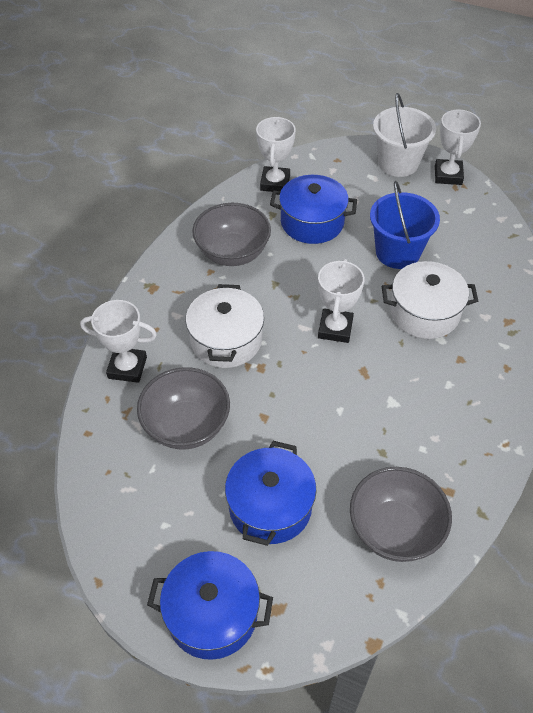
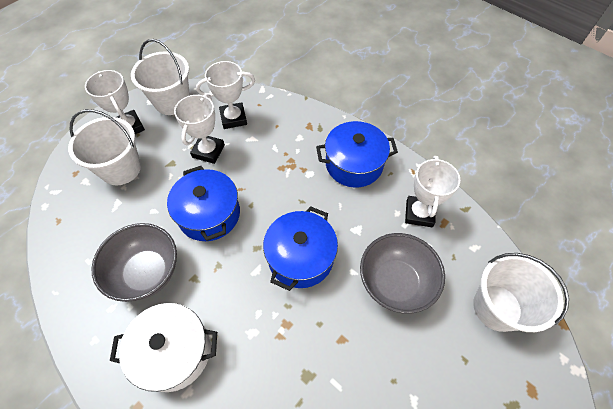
blue bucket: [370,181,440,269] = 1 -> none = 0
grey bowl: [137,367,230,449] [192,203,271,266] [350,467,452,562] = 3 -> [92,223,177,302] [360,233,445,313] = 2
white bucket: [373,93,436,177] = 1 -> [68,109,141,185] [131,39,190,115] [473,253,569,332] = 3
white pot: [186,284,264,368] [382,261,478,339] = 2 -> [110,303,217,392] = 1

